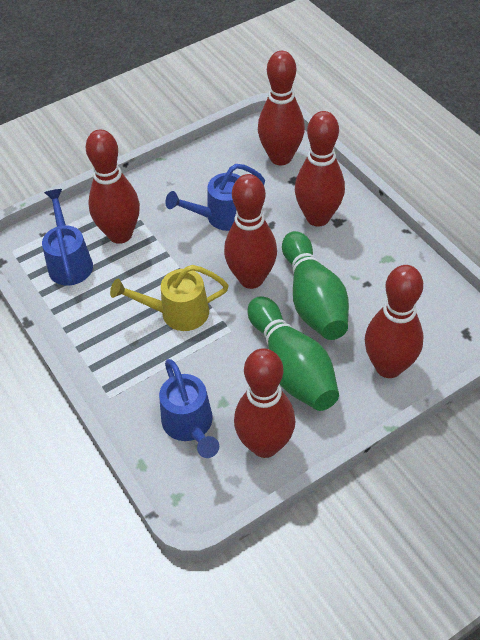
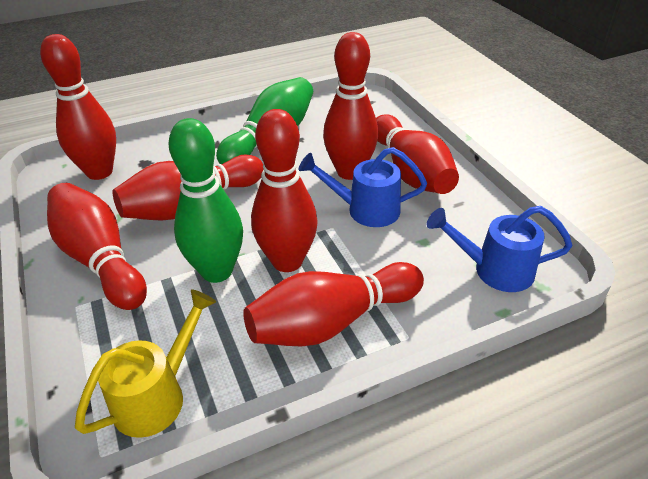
blue watering can: [42,189,93,286] [159,359,219,458] [165,164,265,231] = 3 -> [298,147,427,227] [427,206,573,292] = 2
red bowling pin: [86,130,140,244] [224,174,277,289] [234,348,295,458] [258,51,305,165] [295,111,345,226] [365,265,424,378] = 6 -> [40,34,116,180] [47,183,147,310] [113,155,264,221] [243,262,424,347] [251,109,318,272] [323,32,378,180] [376,114,459,194] = 7

